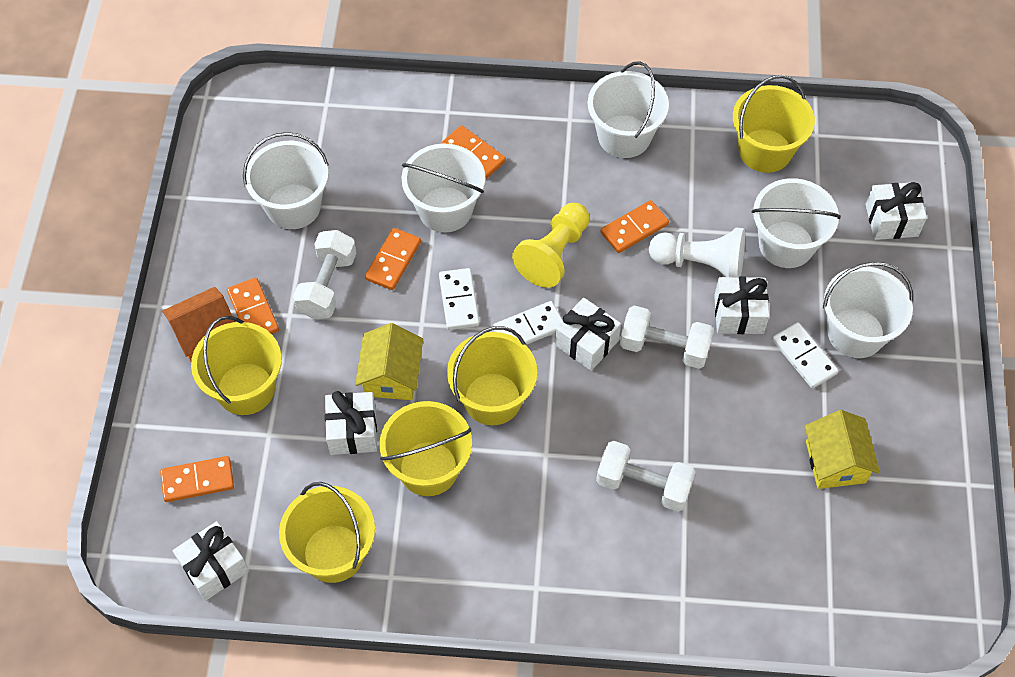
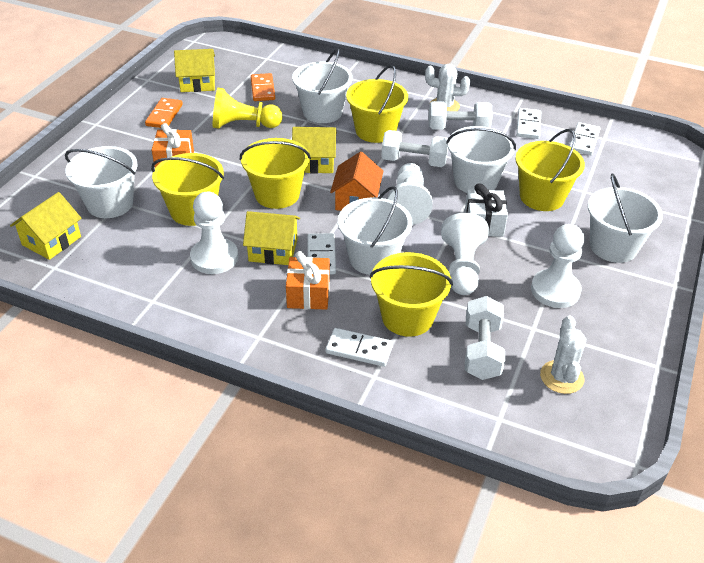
orange domino: [160,456,234,502] [227,278,279,334] [365,228,421,290] [441,125,506,179] [601,200,669,253] = 5 -> [145,98,183,128] [251,73,275,101] = 2
orange gift: none = 0 -> [152,123,194,168] [286,251,330,310] = 2
white cactus: none = 0 -> [425,64,470,111] [540,316,586,394] = 2
white domino: [439,268,479,330] [493,301,562,345] [772,322,838,388] = 3 -> [307,233,336,274] [326,328,393,367] [516,108,541,139] [569,122,600,155] = 4
white gift: [173,521,249,601] [325,391,377,455] [554,298,621,371] [714,277,769,334] [866,182,927,240] = 5 -> [465,184,508,237] = 1
white pawn: [649,228,745,277] = 1 -> [190,192,238,274] [387,163,433,225] [441,213,489,295] [531,224,584,308] = 4
yellow house: [355,323,423,400] [804,410,880,489] = 2 -> [10,192,82,260] [174,49,215,92] [243,211,300,265] [292,127,337,174] = 4

